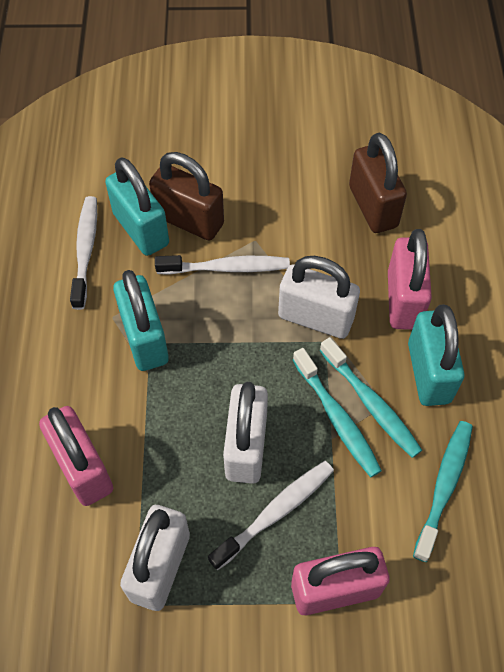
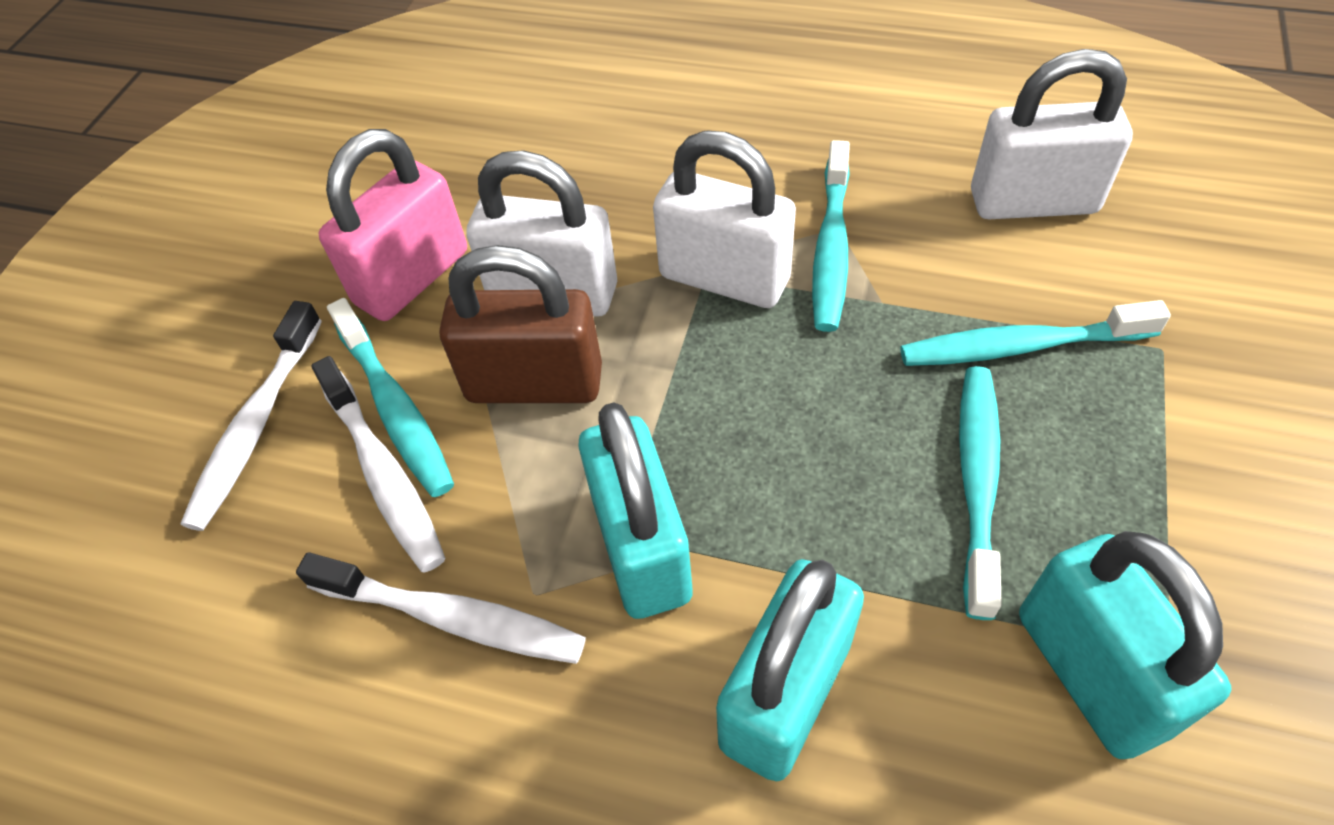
brown padlock: [149,152,224,241] [349,132,407,233] = 2 -> [439,245,602,403] = 1
pink padlock: [39,406,113,506] [291,547,389,615] [388,229,432,330] = 3 -> [318,129,467,321] = 1
turquoise toothbrush: [293,348,382,477] [320,337,422,458] [413,421,473,562] = 3 -> [327,298,454,497] [812,140,850,332] [900,300,1171,366] [959,366,1002,620] = 4

